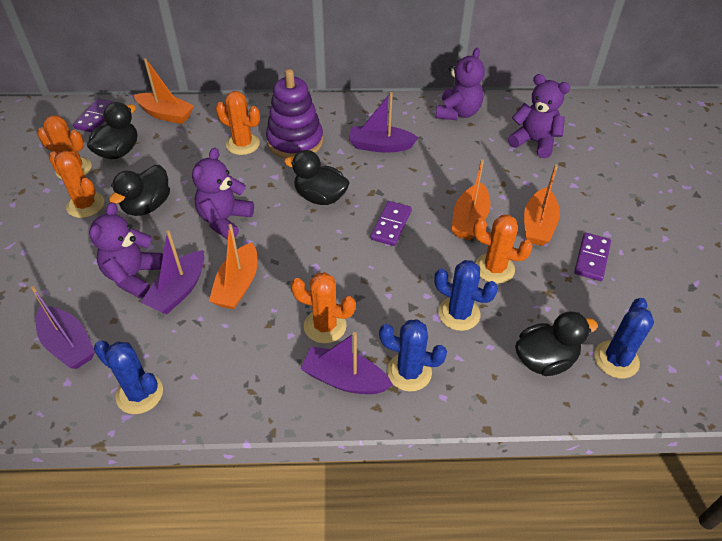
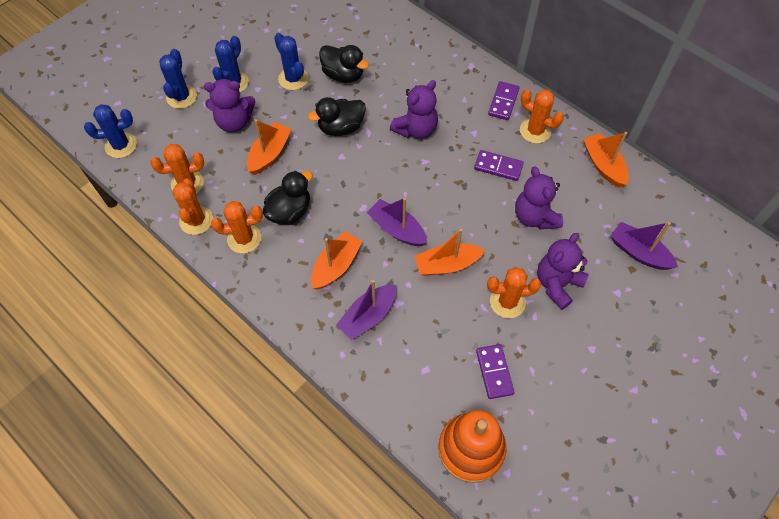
black duck: [87,102,137,159] [109,165,170,216] [284,150,350,205] [515,311,598,376] = 4 -> [262,171,313,225] [308,97,366,136] [319,45,369,83] = 3
orange stacking toy: none = 0 -> [438,410,506,483] = 1
purple boat: [31,286,95,369] [141,230,204,315] [300,332,393,394] [349,92,419,153] = 4 -> [336,280,396,340] [367,197,427,246] [611,222,678,270] = 3
purple stacking toy: [266,69,323,159] = 1 -> none = 0

